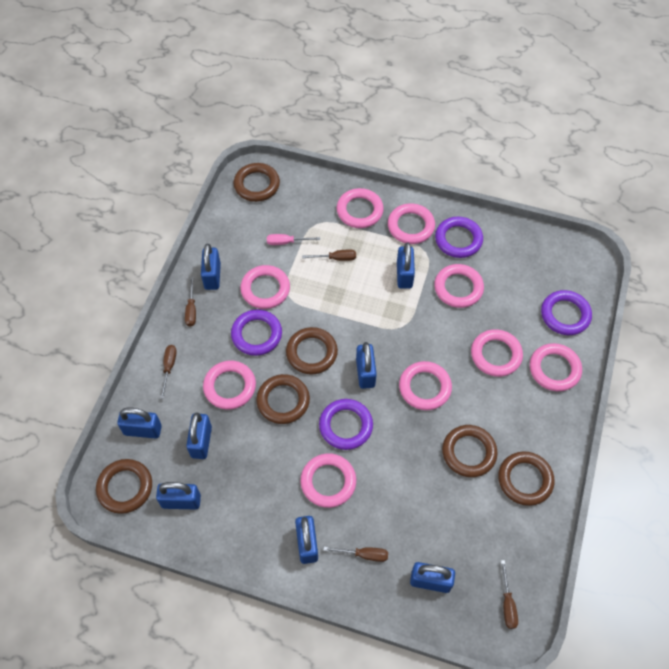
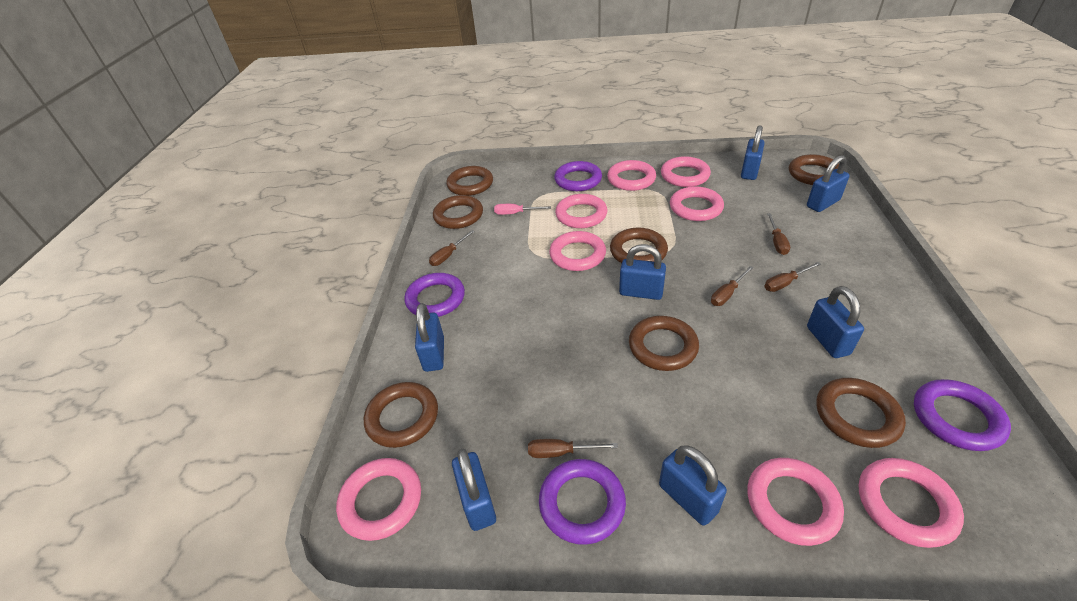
blue padlock: [117,408,162,439] [156,482,201,509] [186,412,212,459] [201,244,221,290] [295,516,318,564] [356,342,377,389] [397,243,415,289] [410,562,455,593] = 8 -> [415,303,444,372] [452,449,496,531] [619,244,666,300] [659,445,727,526] [741,125,765,180] [807,155,850,212] [807,286,864,358] = 7
brown ring: [96,459,152,514] [234,163,280,202] [256,374,310,424] [286,327,338,375] [442,425,498,477] [498,451,555,506] = 6 -> [364,382,438,448] [433,195,483,229] [446,166,493,196] [610,228,668,263] [629,316,699,371] [789,154,839,185] [816,378,906,448] = 7
pink ring: [203,361,256,410] [240,265,290,309] [300,453,356,508] [336,188,384,228] [388,203,435,244] [399,361,452,410] [434,264,484,308] [471,329,523,377] [530,343,582,391] = 9 -> [336,458,421,541] [549,231,606,271] [555,194,607,228] [607,160,656,191] [661,156,711,187] [670,186,724,221] [747,458,844,546] [859,458,964,548] = 8

